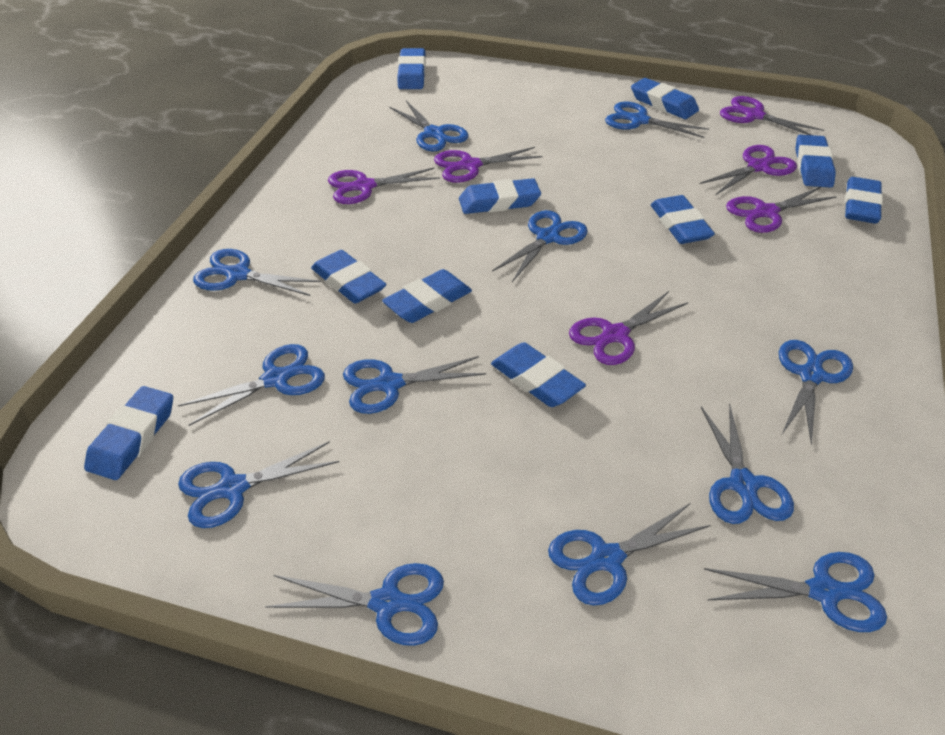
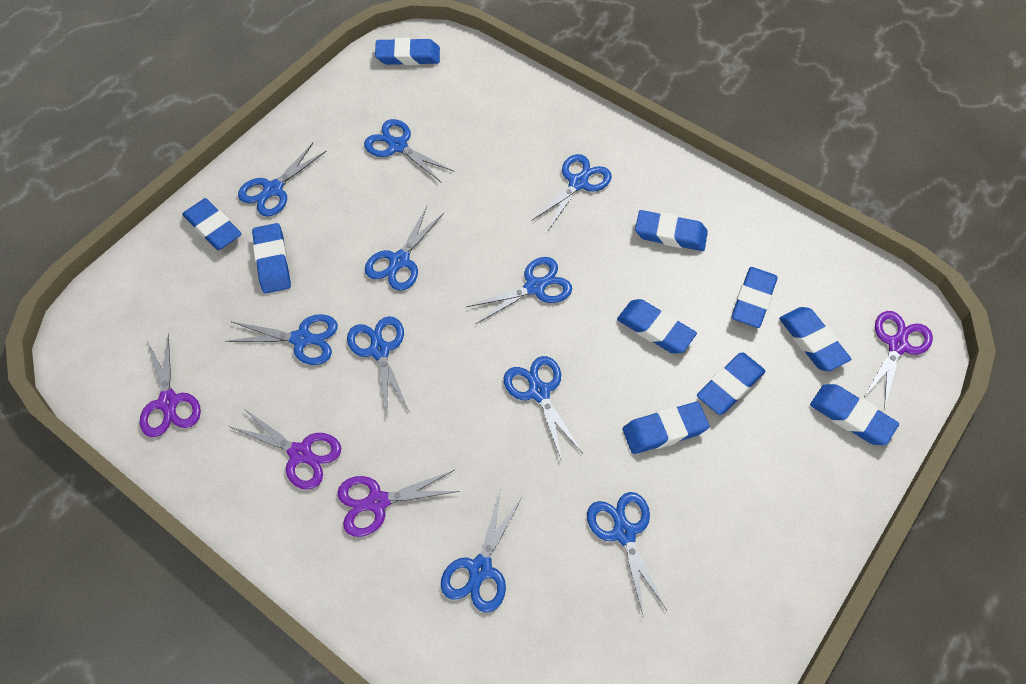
blue scissors: [178,344,325,426] [178,441,339,528] [193,249,321,296] [265,563,444,646] [343,356,486,414] [389,100,469,152] [492,210,588,282] [548,503,711,606] [605,101,709,138] [701,403,794,524] [704,552,887,632] [779,340,853,445] = 12 -> [226,314,338,365] [238,143,327,217] [347,316,409,415] [364,119,454,183] [365,206,444,291] [441,491,523,613] [466,257,572,325] [504,356,582,461] [531,154,612,230] [587,492,667,615] = 10
purple scissors: [328,167,440,204] [434,147,543,183] [569,291,688,365] [700,145,797,195] [720,96,824,135] [726,187,837,233] = 6 -> [140,333,201,437] [230,408,341,490] [337,470,460,537] [864,311,933,409] = 4

